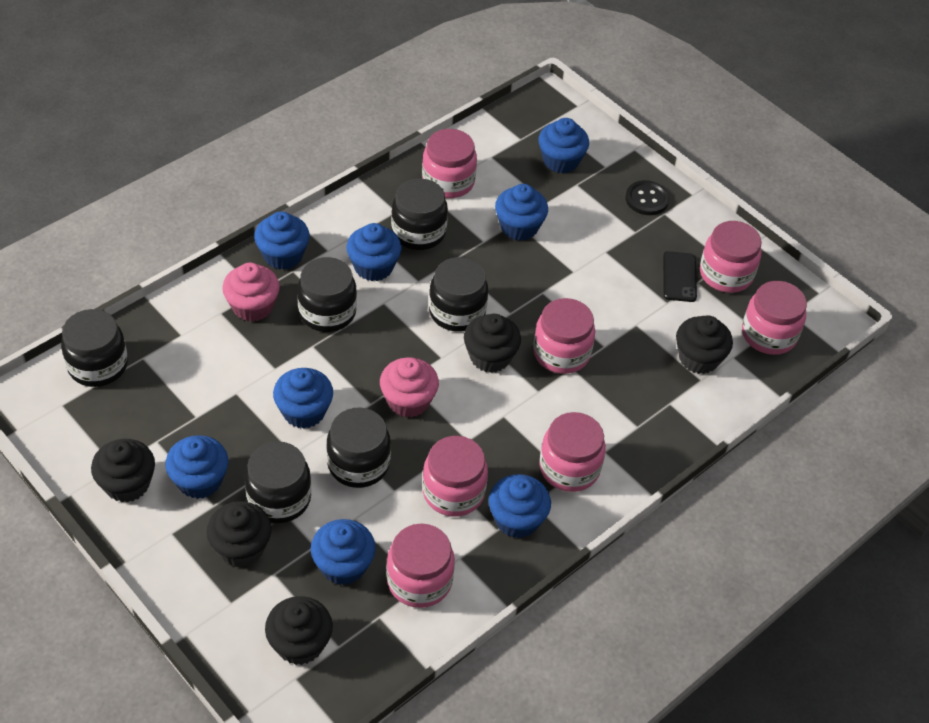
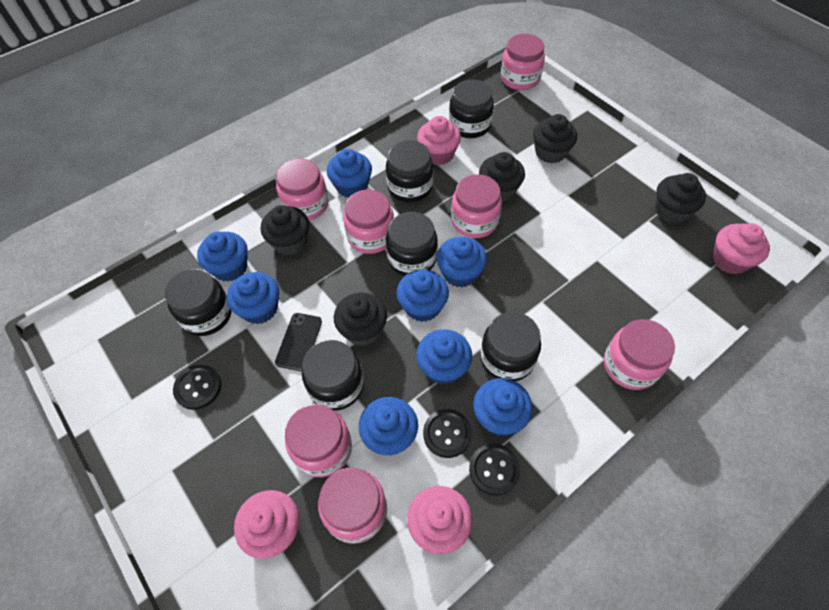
black button: [625,180,670,215] = 1 -> [173,365,221,410] [423,409,472,458] [469,444,520,496] = 3
pink cupcake: [222,263,280,322] [380,357,439,418] = 2 -> [234,490,299,559] [407,486,472,554] [417,116,461,165] [712,223,770,274] = 4

